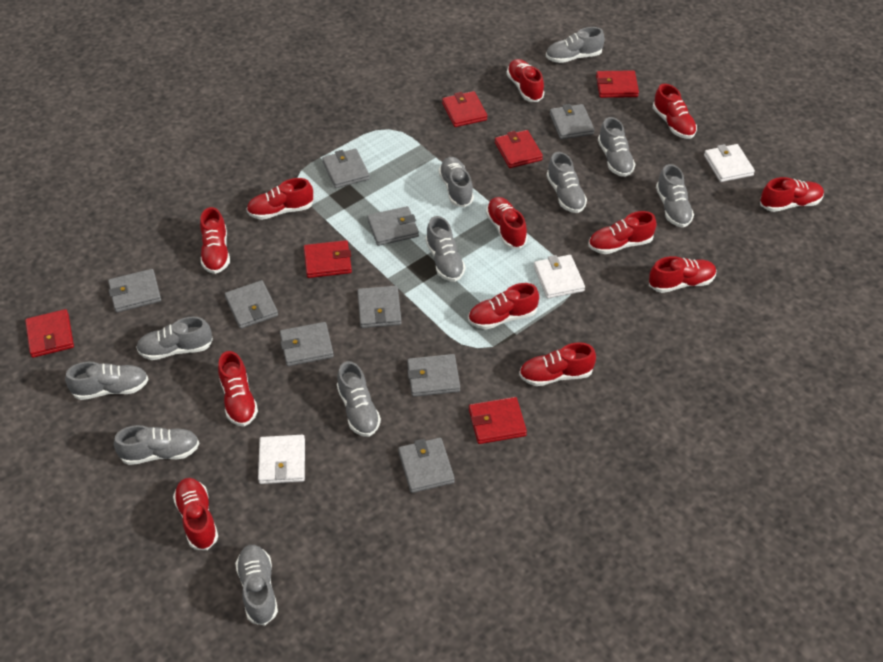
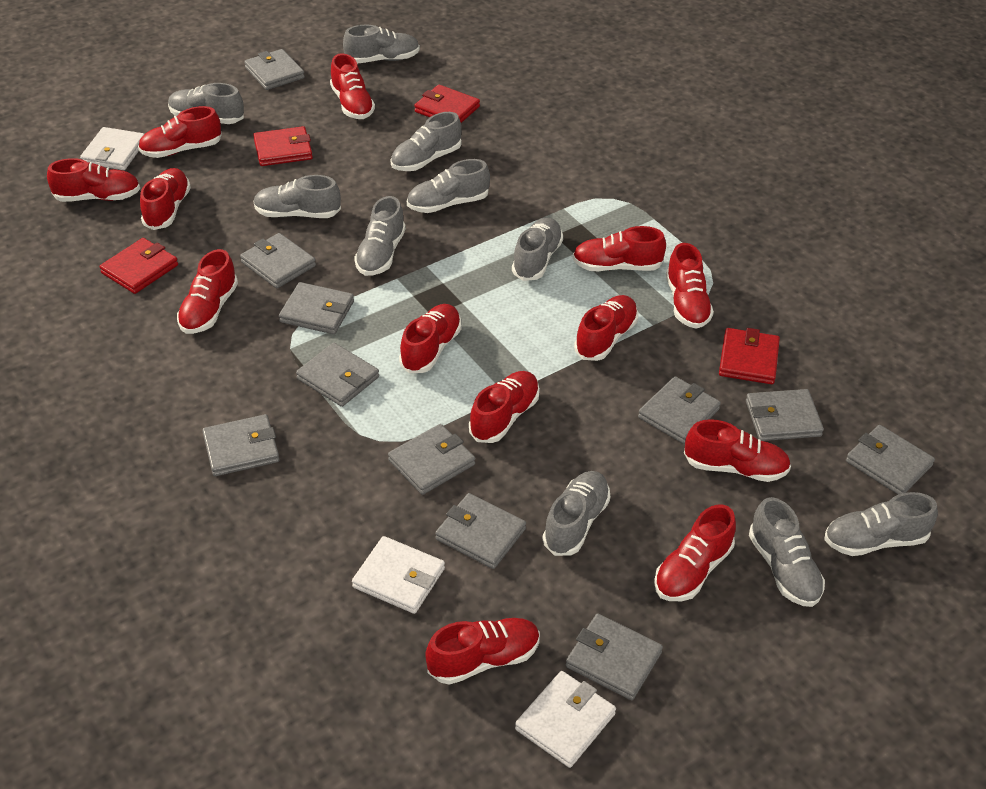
grey shoe: [65,362,148,400] [114,425,200,465] [136,316,213,360] [235,545,278,625] [337,361,381,437] [425,216,465,282] [438,157,474,207] [546,27,605,63] [546,152,587,213] [598,117,635,177] [656,164,694,228] = 11 -> [168,83,244,124] [253,175,341,218] [343,24,420,63] [354,196,406,276] [391,112,462,171] [407,159,490,213] [512,217,563,281] [542,471,610,556] [749,497,825,607] [824,492,938,556] = 10
grey wallet: [108,269,161,312] [225,280,278,329] [280,322,334,366] [322,149,370,188] [357,286,402,328] [367,206,419,246] [398,438,455,493] [407,354,460,397] [550,104,595,139] = 9 -> [202,414,279,476] [240,233,316,288] [244,49,305,90] [279,282,354,334] [296,343,379,407] [388,424,475,495] [435,493,526,569] [566,613,663,700] [638,376,721,444] [746,389,824,441] [846,425,935,495] = 11
red shoe: [173,478,218,550] [200,207,230,274] [218,351,258,426] [246,178,314,220] [468,283,539,329] [486,197,527,249] [507,59,544,102] [519,342,596,386] [588,211,657,254] [649,256,716,293] [653,84,697,139] [760,177,824,212] = 12 -> [47,158,140,202] [138,106,222,158] [140,168,191,230] [177,249,238,334] [330,53,375,119] [399,304,461,373] [425,618,540,685] [469,371,540,443] [572,226,666,271] [574,295,638,361] [654,505,736,601] [666,243,714,329] [684,419,791,482] = 13
red wallet: [25,309,74,358] [304,240,352,278] [442,91,487,127] [469,397,527,444] [495,130,543,168] [596,70,639,98] = 6 -> [99,238,178,294] [253,126,313,166] [414,85,480,123] [719,328,780,384] = 4

